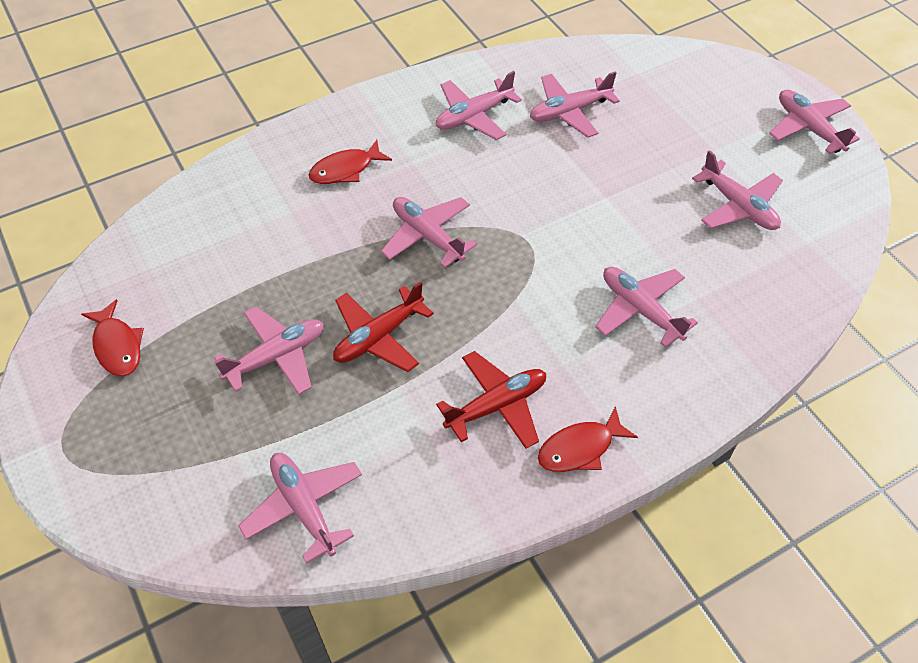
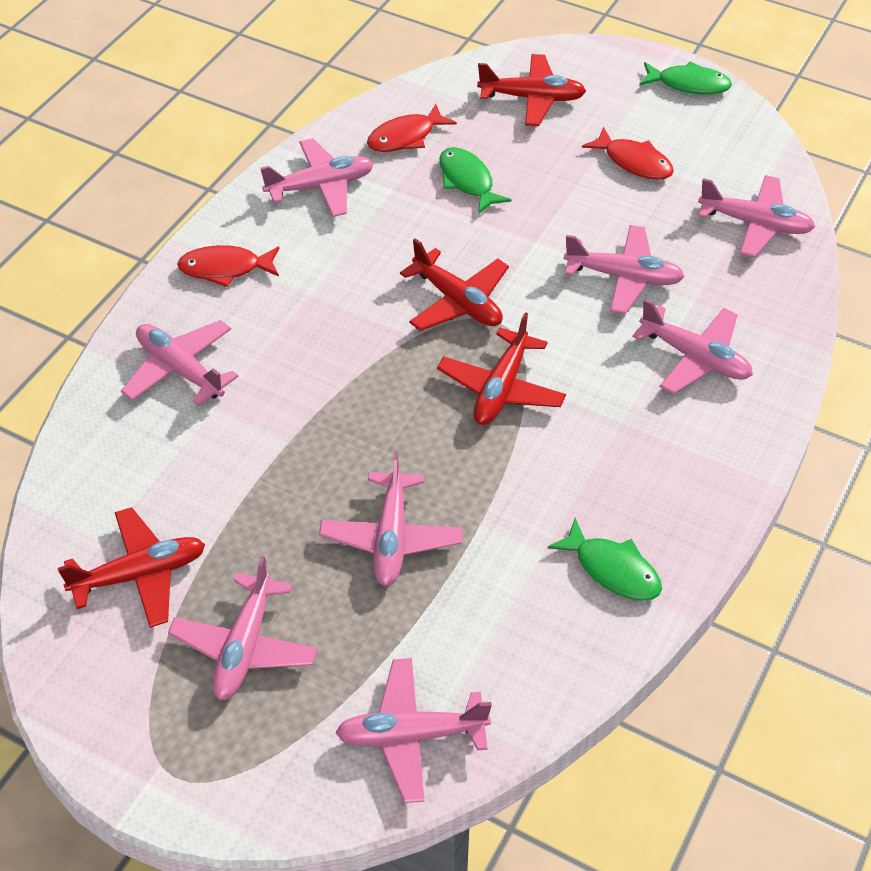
green fish: none = 0 -> [439,147,512,214] [547,518,662,601] [639,61,732,95] = 3
red plane: [333,281,434,372] [436,351,546,449] = 2 -> [58,507,205,628] [400,238,509,331] [437,312,566,425] [477,54,586,126] = 4

